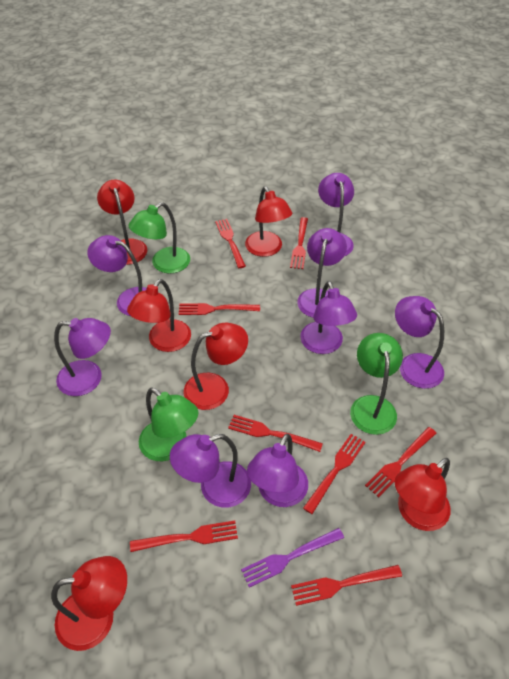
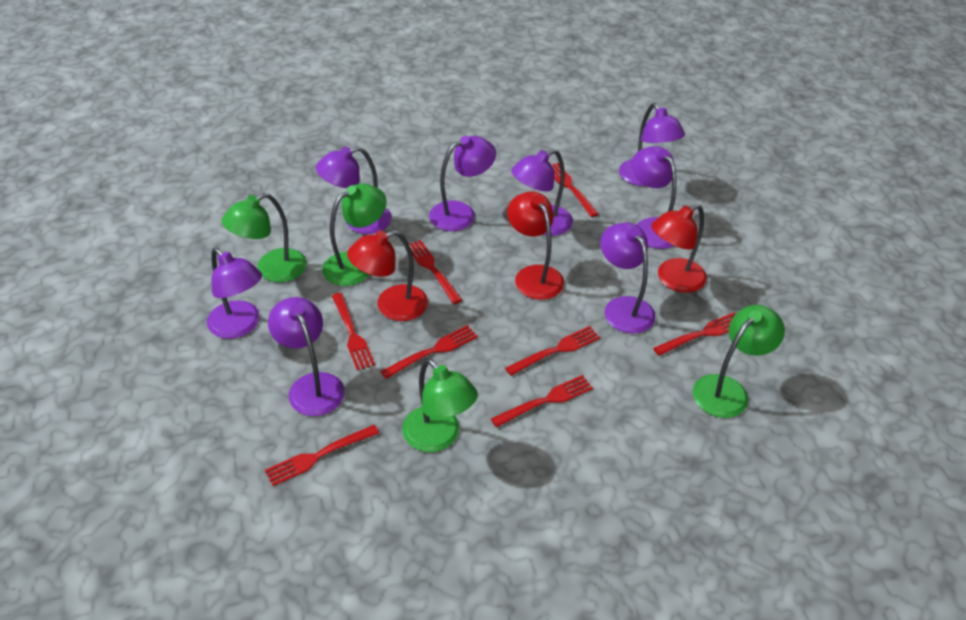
green lamp: [128,202,190,274] [139,387,198,461] [350,333,403,435] = 3 -> [222,193,307,282] [322,183,387,286] [402,358,478,452] [693,305,785,418] = 4
purple fork: [241,528,344,588] = 1 -> none = 0
red lamp: [51,556,127,651] [97,180,147,265] [127,279,191,352] [184,323,248,410] [245,186,292,257] [395,458,451,531] = 6 -> [347,230,428,321] [507,192,564,300] [651,204,707,293] = 3

